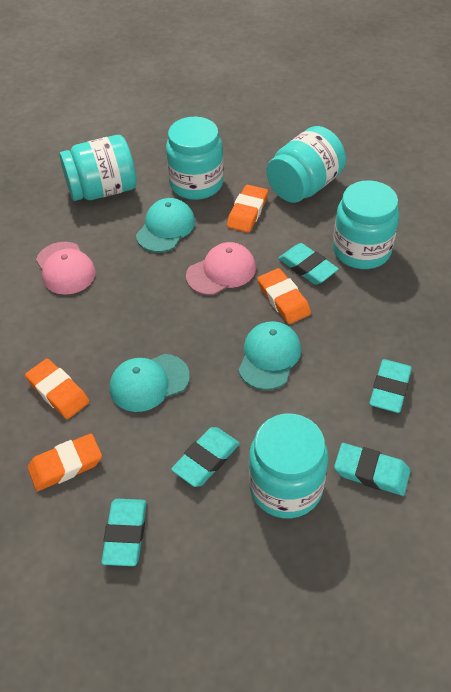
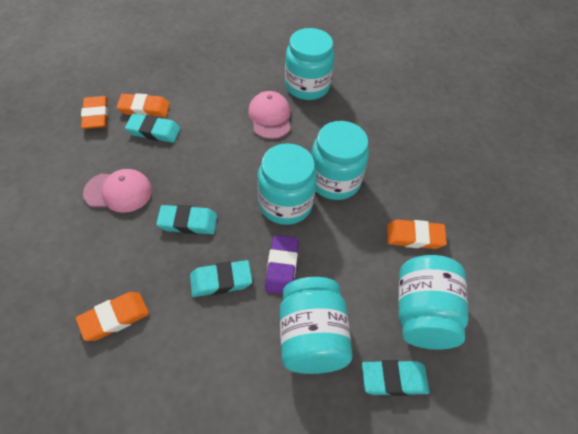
purple eraser: none = 0 -> [265,235,299,294] = 1
turquoise cap: [110,354,190,412] [136,198,195,252] [238,321,301,390] = 3 -> none = 0
turquoise eraser: [101,499,147,566] [171,427,240,487] [278,243,339,285] [334,443,410,496] [369,359,412,413] = 5 -> [125,114,181,143] [156,205,217,234] [190,260,252,297] [362,360,430,396] = 4

